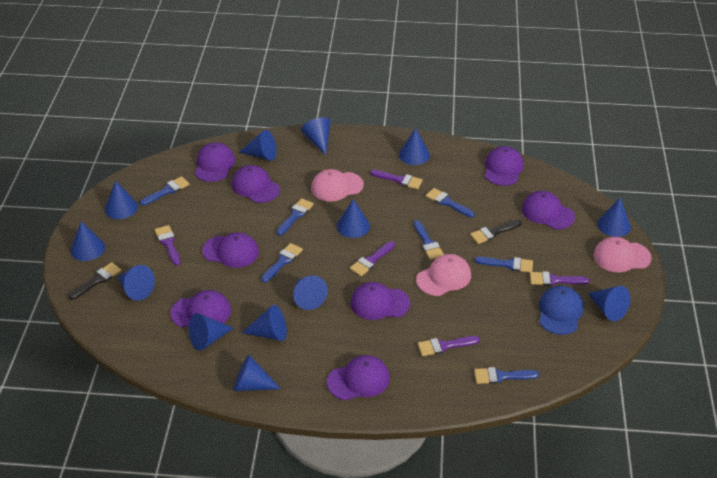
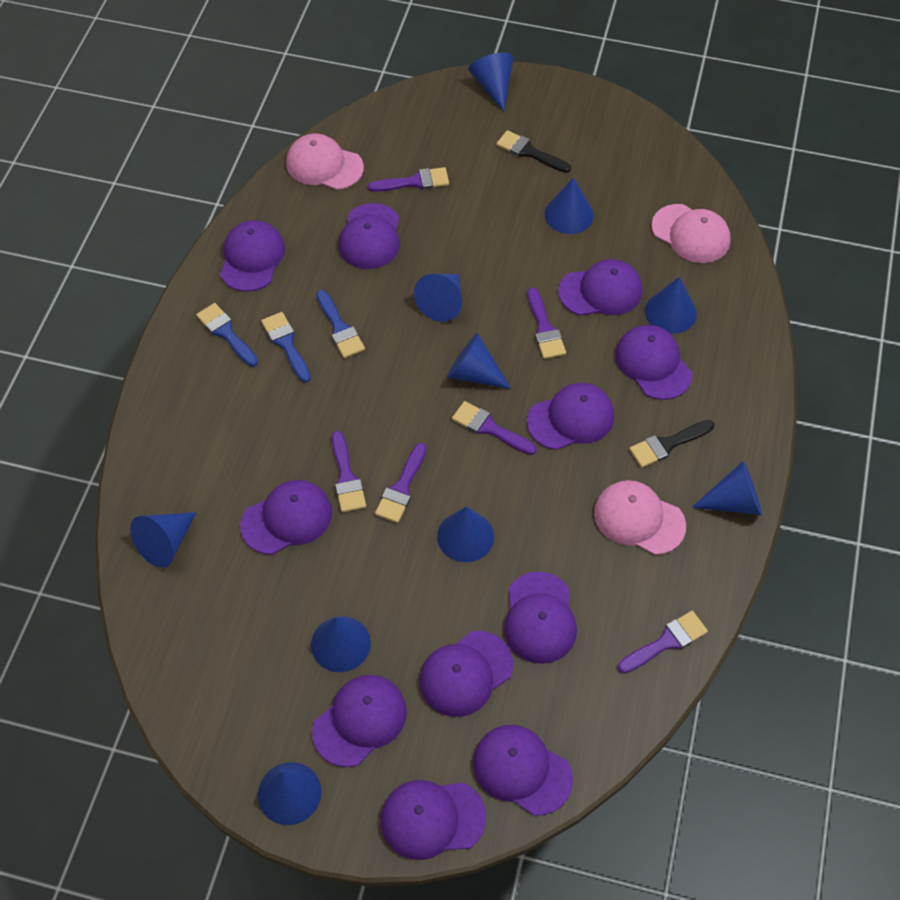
blue brush: [140,176,190,206] [261,243,303,282] [276,198,314,235] [413,220,444,260] [426,188,475,217] [474,367,539,384] [475,257,533,272] = 7 -> [196,303,258,367] [261,312,311,383] [316,290,365,358] = 3
blue cap: [539,285,584,335] = 1 -> none = 0
blue cone: [70,221,105,261] [105,180,138,219] [118,265,155,301] [189,313,233,351] [233,355,281,391] [239,130,277,161] [242,305,287,341] [293,276,328,310] [301,118,331,155] [337,199,370,238] [399,128,430,165] [588,286,630,321] [597,198,631,237] = 13 -> [130,512,196,568] [258,762,321,825] [311,616,371,672] [414,274,462,322] [437,506,494,562] [447,333,511,389] [468,53,513,111] [544,177,594,234] [645,277,697,334] [692,461,762,515] = 10
purple brush: [155,225,181,266] [350,241,395,276] [370,170,423,189] [418,336,480,356] [530,271,590,286] = 5 -> [332,431,366,512] [368,167,449,192] [375,443,427,523] [452,401,537,455] [527,287,566,359] [618,611,708,673] = 6
purple cap: [170,290,231,327] [195,142,235,182] [202,232,259,268] [232,165,280,203] [327,355,390,400] [350,282,410,320] [485,146,524,186] [522,191,575,229] = 8 -> [220,220,285,292] [240,480,332,555] [312,675,407,767] [339,203,400,269] [380,780,486,860] [420,631,513,717] [473,725,573,816] [504,572,577,664] [527,383,614,450] [558,259,642,316] [615,325,692,400] = 11

